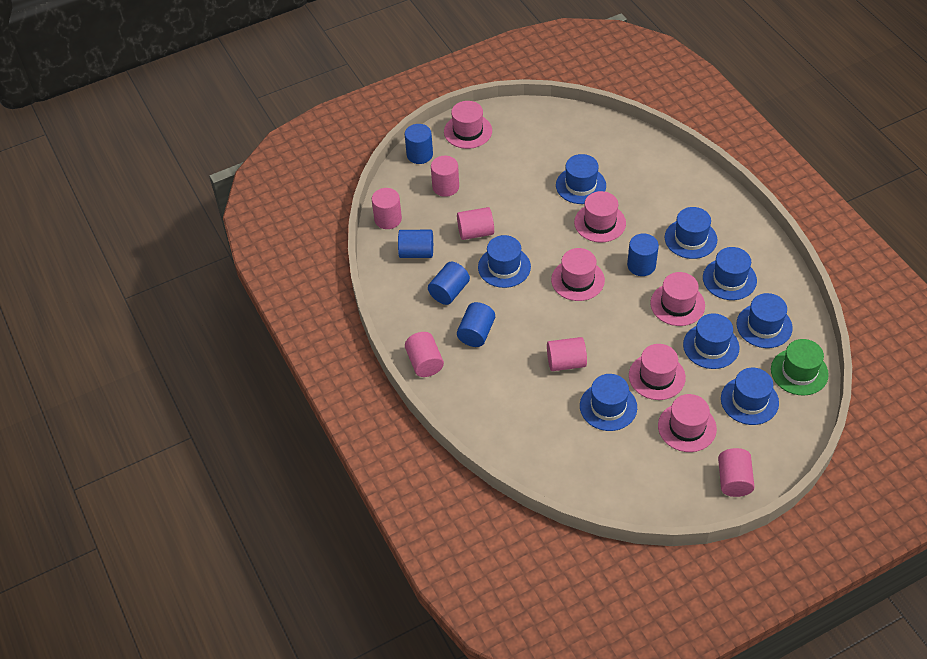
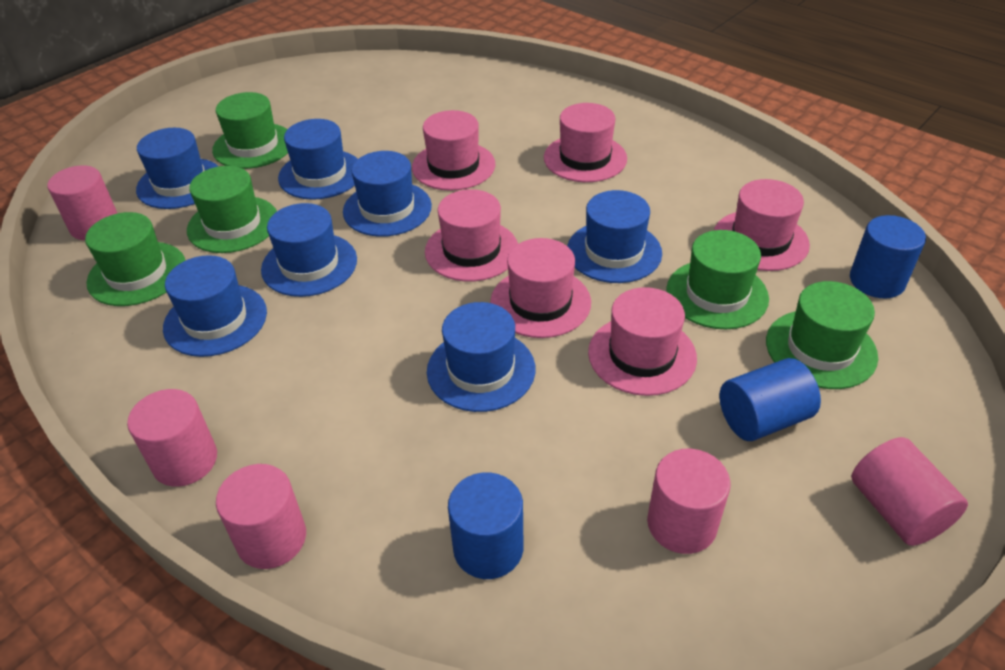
blue cylinder: [398,230,433,258] [405,124,433,164] [428,261,470,305] [457,302,495,347] [627,234,659,276] = 5 -> [448,472,523,579] [719,358,821,441] [850,215,926,299] = 3
blue hat: [478,235,531,288] [556,154,606,204] [580,374,637,431] [665,207,717,259] [683,313,739,369] [703,247,757,300] [721,368,779,425] [737,293,793,348] = 8 -> [136,128,219,209] [163,255,267,357] [261,203,357,297] [278,119,357,200] [343,151,432,237] [427,302,536,412] [567,190,662,283] = 7
green hat: [771,339,829,396] = 1 -> [85,212,186,306] [187,166,277,253] [212,92,288,169] [666,230,769,329] [766,281,878,389] = 5
pink cylinder: [372,188,402,229] [405,332,444,377] [431,156,459,197] [457,207,494,240] [547,337,587,371] [718,448,755,497] = 6 -> [47,165,117,240] [127,389,217,487] [216,464,306,569] [647,449,731,554] [851,437,968,546] = 5

